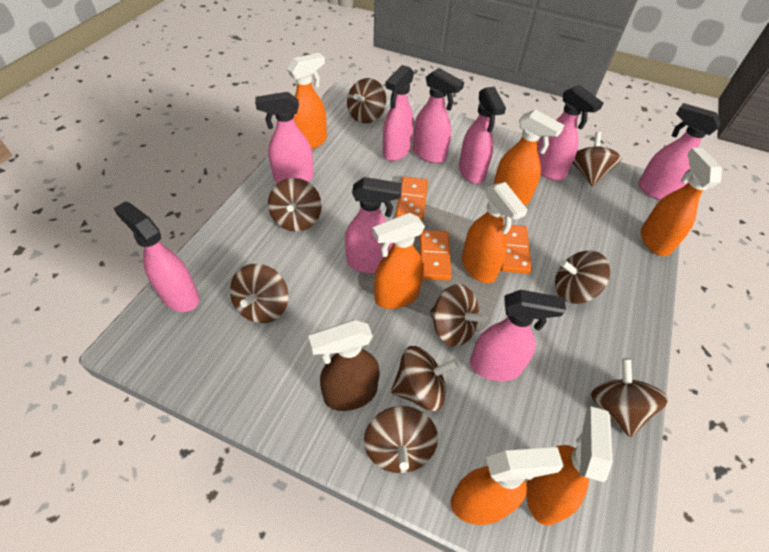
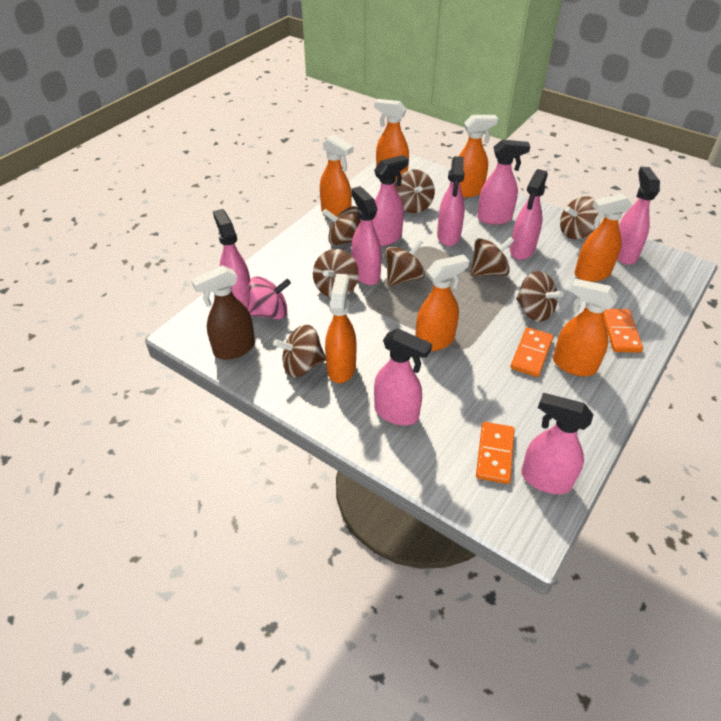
brown spinning top: [230,264,288,323] [268,178,322,231] [347,78,386,123] [364,406,438,473] [391,346,459,411] [430,284,487,347] [555,251,610,304] [573,132,622,187] [591,358,668,437] = 9 -> [273,325,326,377] [313,249,359,298] [322,206,361,245] [385,239,425,286] [394,169,435,213] [470,237,514,277] [516,271,564,322] [560,196,600,239] = 8
pink spinning top: none = 0 -> [247,276,291,319] = 1

